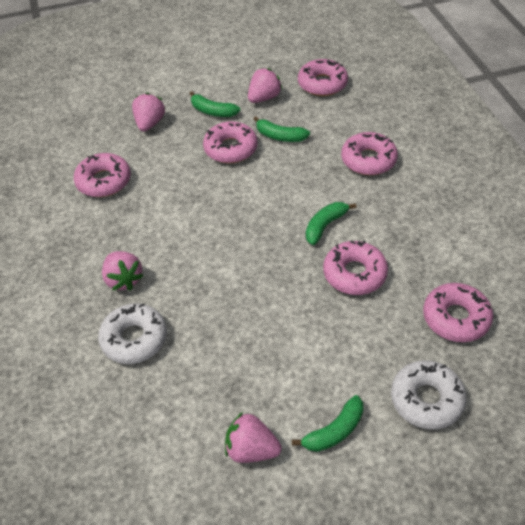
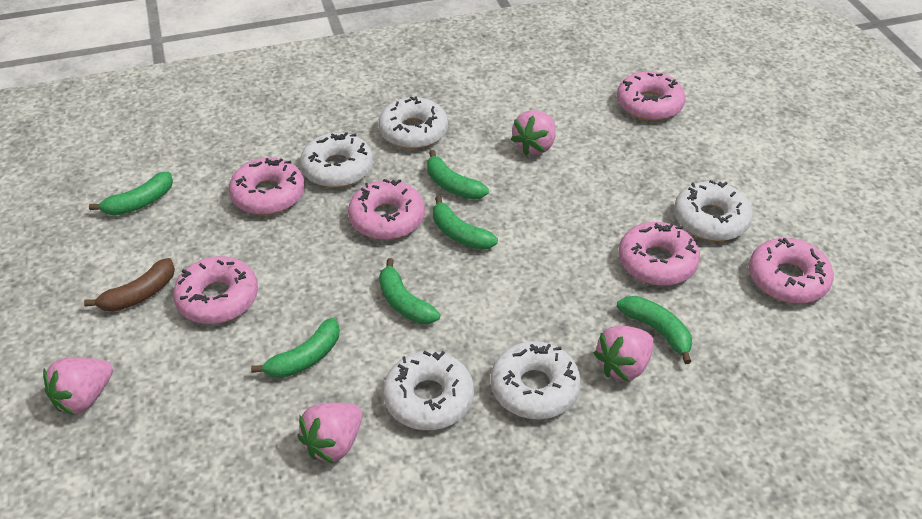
brown banana: none = 0 -> [84,258,175,312] = 1
green banana: [189,91,240,117] [253,116,310,142] [292,395,363,452] [306,202,357,245] = 4 -> [89,172,173,216] [251,318,340,378] [379,258,440,324] [427,150,489,200] [433,196,498,250] [617,296,692,364] = 6
white donut: [98,303,167,364] [391,360,467,430] = 2 -> [300,132,373,188] [378,96,448,149] [383,351,474,430] [490,341,581,419] [674,180,753,241] = 5

